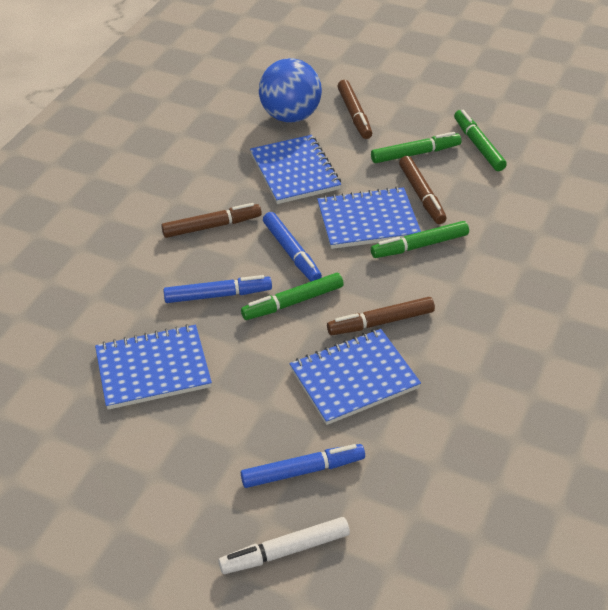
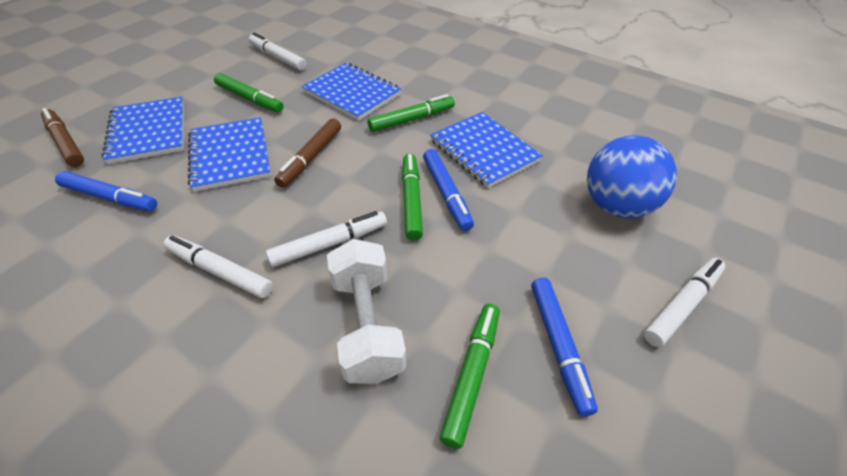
brown marker: [162,203,262,238] [327,297,435,335] [337,80,372,139] [399,156,447,224] = 4 -> [41,108,84,167] [274,118,341,188] = 2
white dumbbell: none = 0 -> [327,239,406,384] = 1
white marker: [219,517,350,574] = 1 -> [164,235,273,298] [249,33,306,71] [266,211,387,267] [644,258,726,347] = 4

